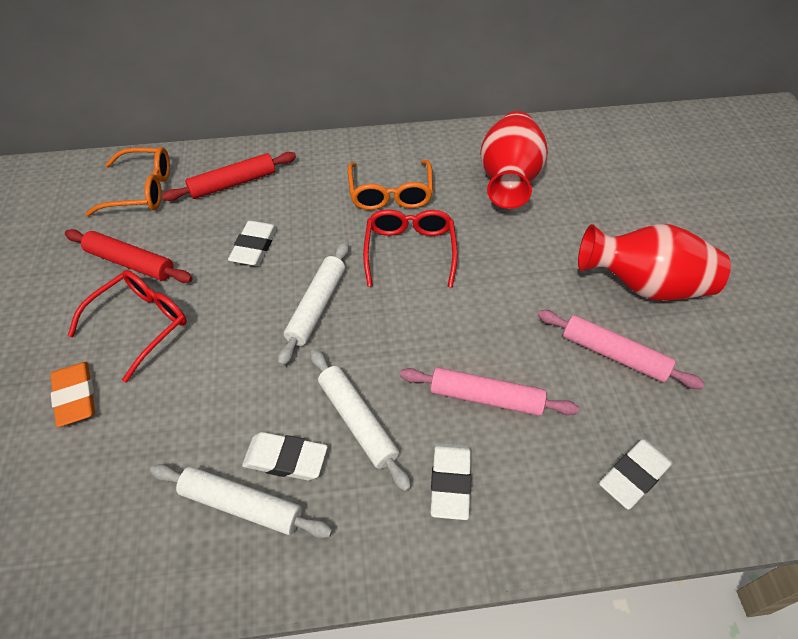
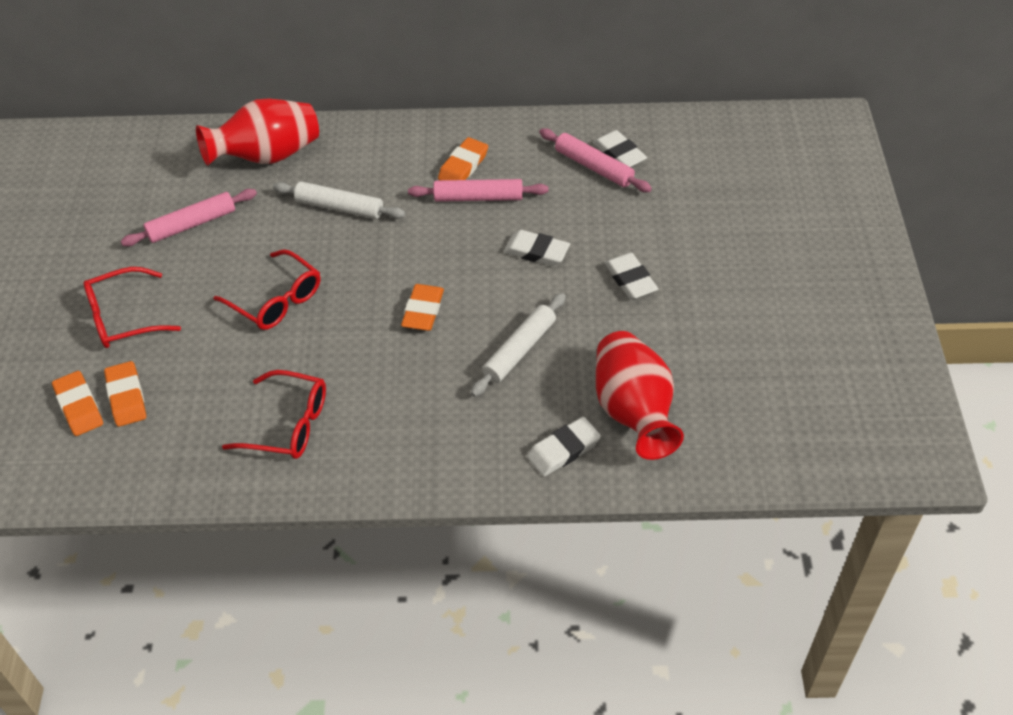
orange eraser: [51,362,95,427] = 1 -> [52,371,103,436] [104,361,146,427] [401,284,444,331] [438,137,488,180] = 4
orange glasses: [85,147,170,216] [348,160,433,210] = 2 -> none = 0
pink rolling pin: [400,367,579,416] [538,310,705,389] = 2 -> [121,189,257,246] [408,179,548,202] [539,128,652,192] = 3
red glasses: [68,270,187,382] [363,209,458,288] = 2 -> [84,267,181,348] [213,249,320,330] [222,370,326,459] = 3
red rolling pin: [65,229,193,283] [162,152,296,201] = 2 -> none = 0
white rolling pin: [150,464,332,538] [278,242,349,366] [310,349,411,492] = 3 -> [273,181,405,219] [471,293,566,397] = 2

